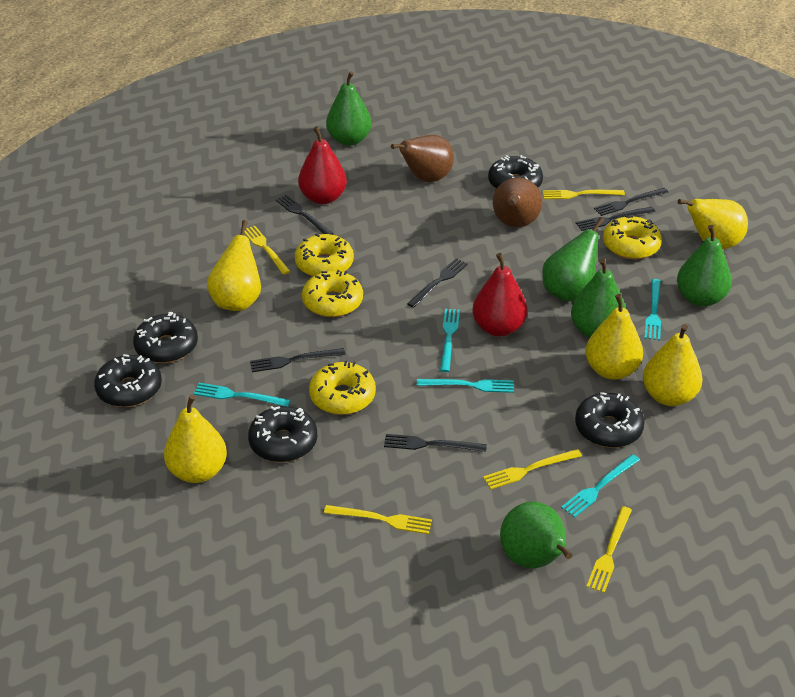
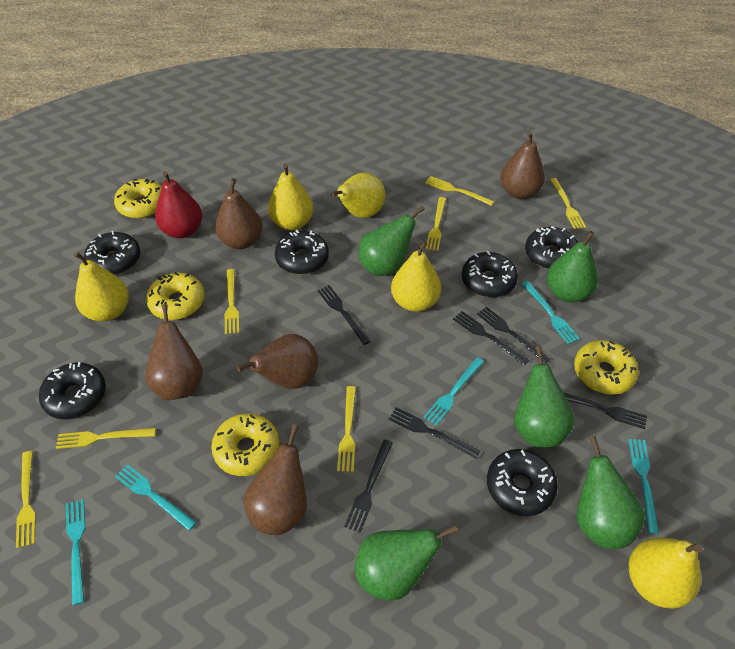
black donut: [94,354,162,407] [133,312,198,363] [248,406,317,462] [488,155,543,189] [575,392,645,448] = 5 -> [39,362,106,419] [84,231,140,275] [275,230,329,274] [462,251,518,297] [487,449,558,516] [525,226,578,269] = 6
brown pear: [391,135,454,182] [493,177,542,227] = 2 -> [145,304,203,400] [215,178,262,249] [236,334,318,389] [243,424,307,535] [500,131,545,199] = 5
red pear: [298,126,347,204] [472,253,527,336] = 2 -> [155,171,202,238] = 1
yellow fork: [244,226,291,275] [324,505,432,534] [483,449,582,489] [543,190,625,199] [586,506,632,593] = 5 -> [16,451,36,548] [56,428,156,449] [225,269,239,334] [337,386,356,472] [425,176,495,206] [426,197,446,251] [550,178,586,229] = 7

